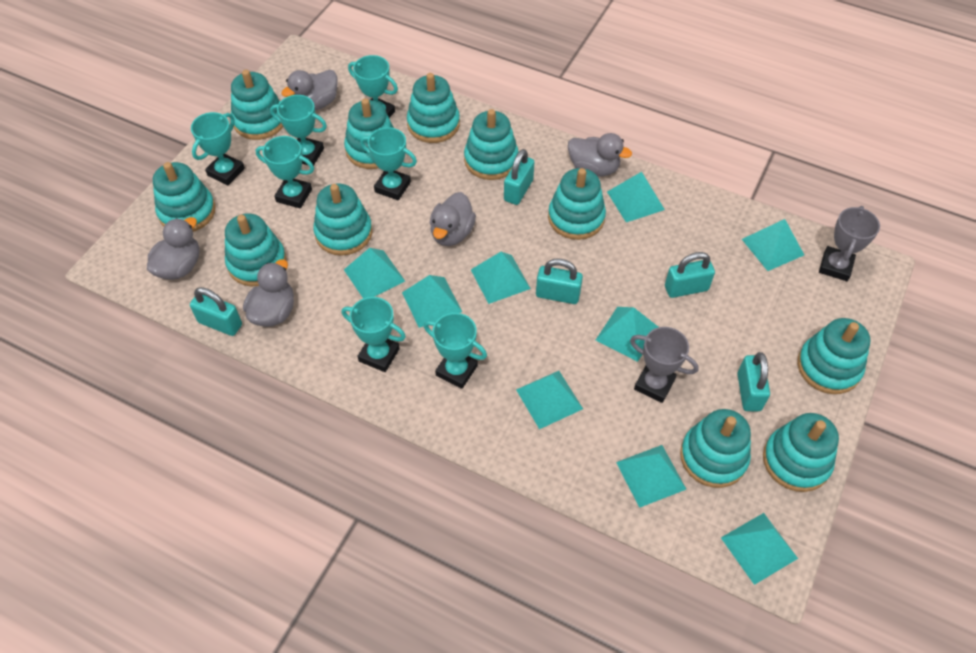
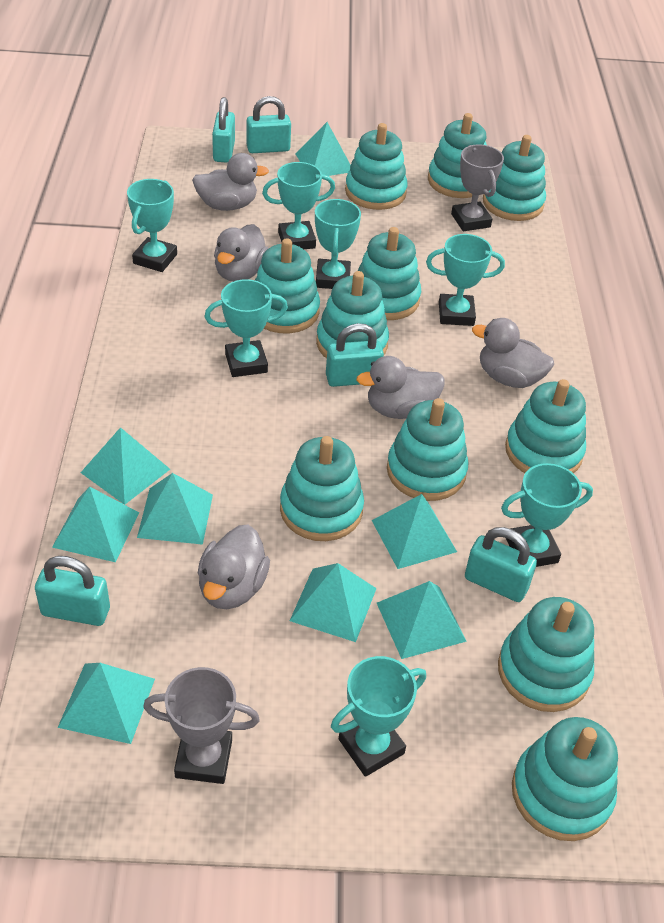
turquoise pyramid: [344,248,405,298] [402,275,462,328] [471,252,531,304] [516,371,583,429] [596,307,659,362] [607,172,665,222] [616,445,686,508] [721,513,798,585] [742,219,804,271] = 9 -> [52,487,139,562] [58,663,155,744] [80,427,170,505] [137,473,213,545] [290,563,377,642] [296,122,350,176] [372,494,457,569] [377,581,467,659] = 8

